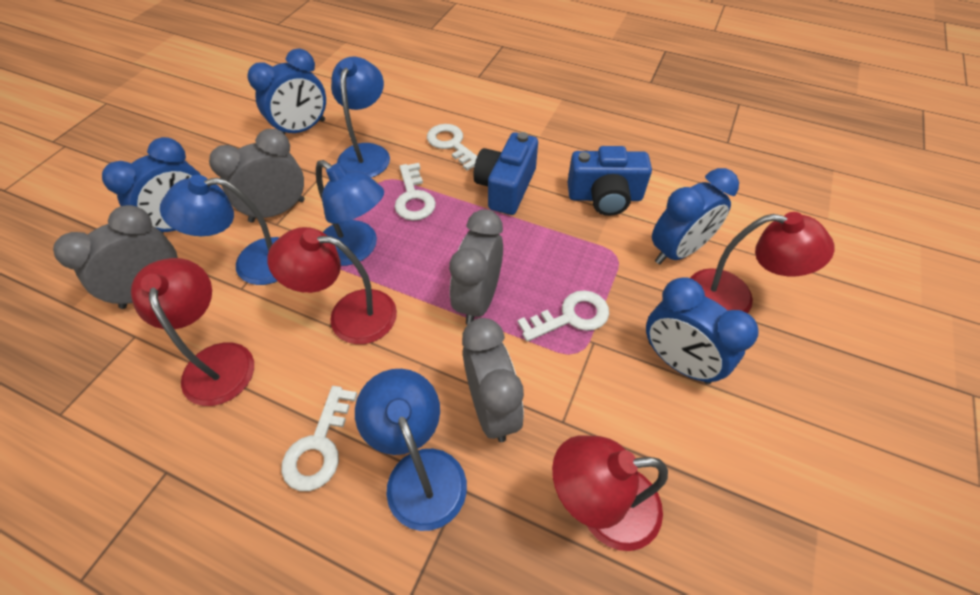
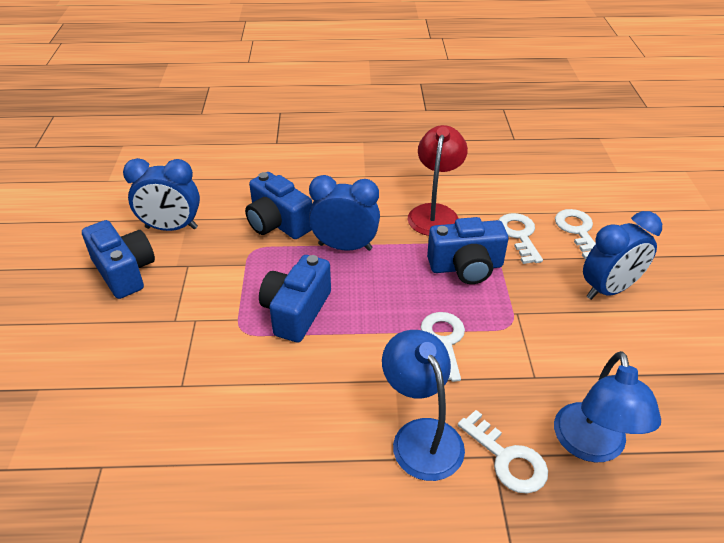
blue camera: [473,132,538,215] [568,146,652,216] = 2 -> [82,220,155,299] [245,172,312,239] [259,255,331,343] [427,217,508,284] = 4
blue clock: [102,137,201,233] [247,48,326,134] [646,277,759,384] [652,168,739,265] = 4 -> [123,158,200,231] [309,175,380,251] [583,211,662,300] = 3
blue lamp: [160,175,280,285] [316,160,384,266] [331,57,390,178] [355,369,467,531] = 4 -> [382,330,465,481] [554,351,661,463] = 2
grey clock: [53,205,178,309] [209,129,305,223] [449,209,503,325] [462,318,524,442] = 4 -> none = 0
red lamp: [131,258,254,406] [267,227,397,344] [552,436,668,551] [690,212,834,313] = 4 -> [408,125,468,236] = 1

